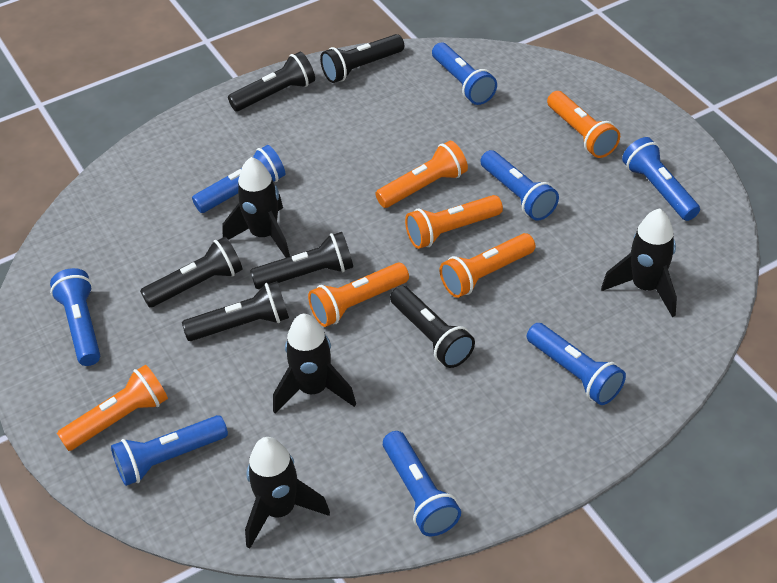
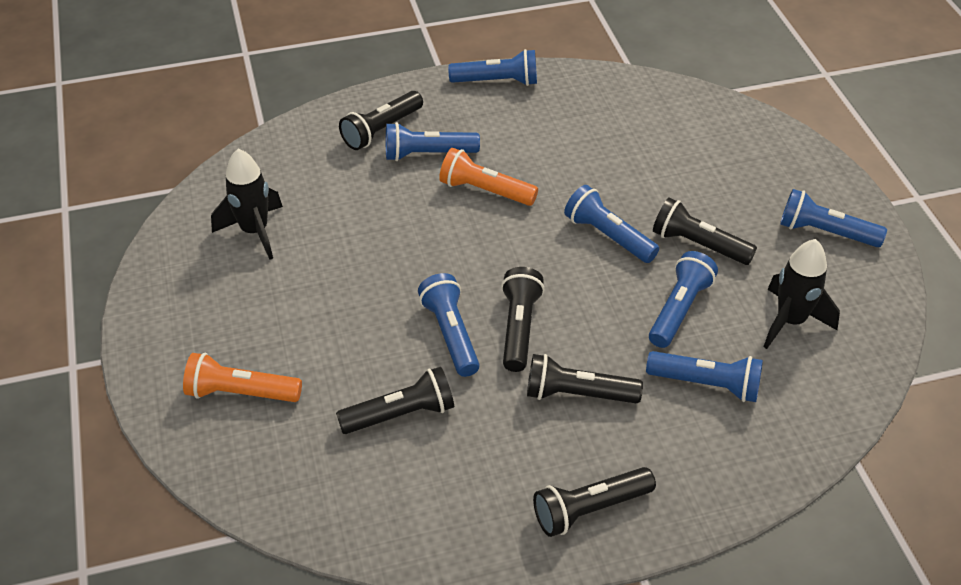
black rocket: [223,157,290,258] [245,437,330,549] [273,314,356,414] [601,208,677,317] = 4 -> [211,149,283,260] [763,239,840,349] = 2
blue flashlight: [50,268,100,366] [111,415,228,486] [192,145,285,213] [383,431,461,536] [432,43,497,105] [480,150,559,221] [527,323,626,405] [622,137,700,221] = 8 -> [386,122,480,161] [418,273,480,377] [448,49,537,86] [564,185,659,263] [646,351,763,402] [649,251,718,348] [780,189,887,247] = 7
orange flashlight: [57,365,168,451] [308,262,409,327] [375,141,468,208] [405,195,503,249] [440,233,535,298] [547,91,620,158] = 6 -> [183,353,302,402] [439,148,538,206] = 2

